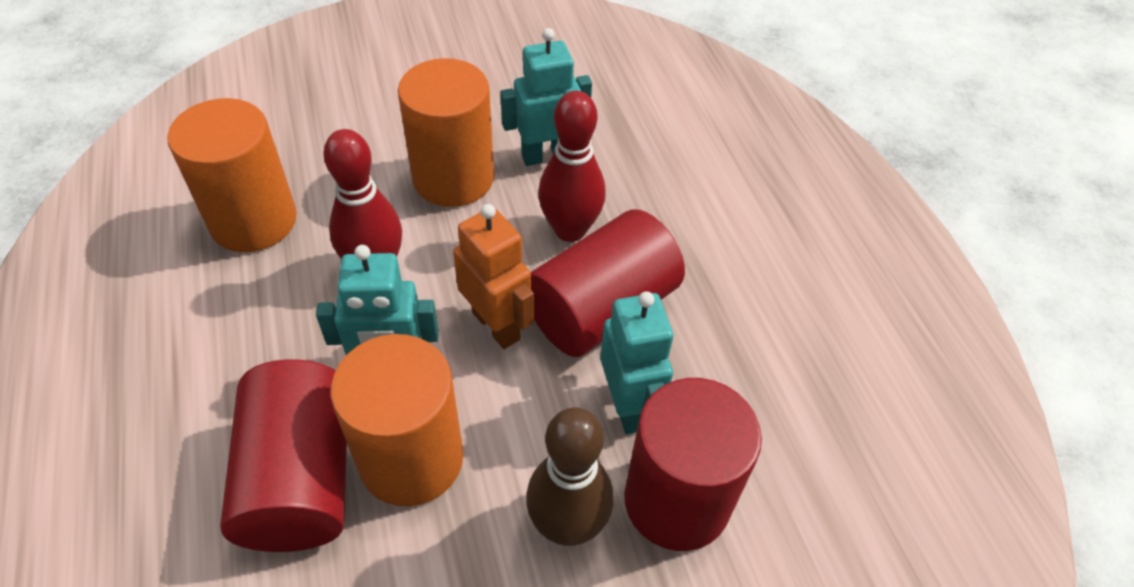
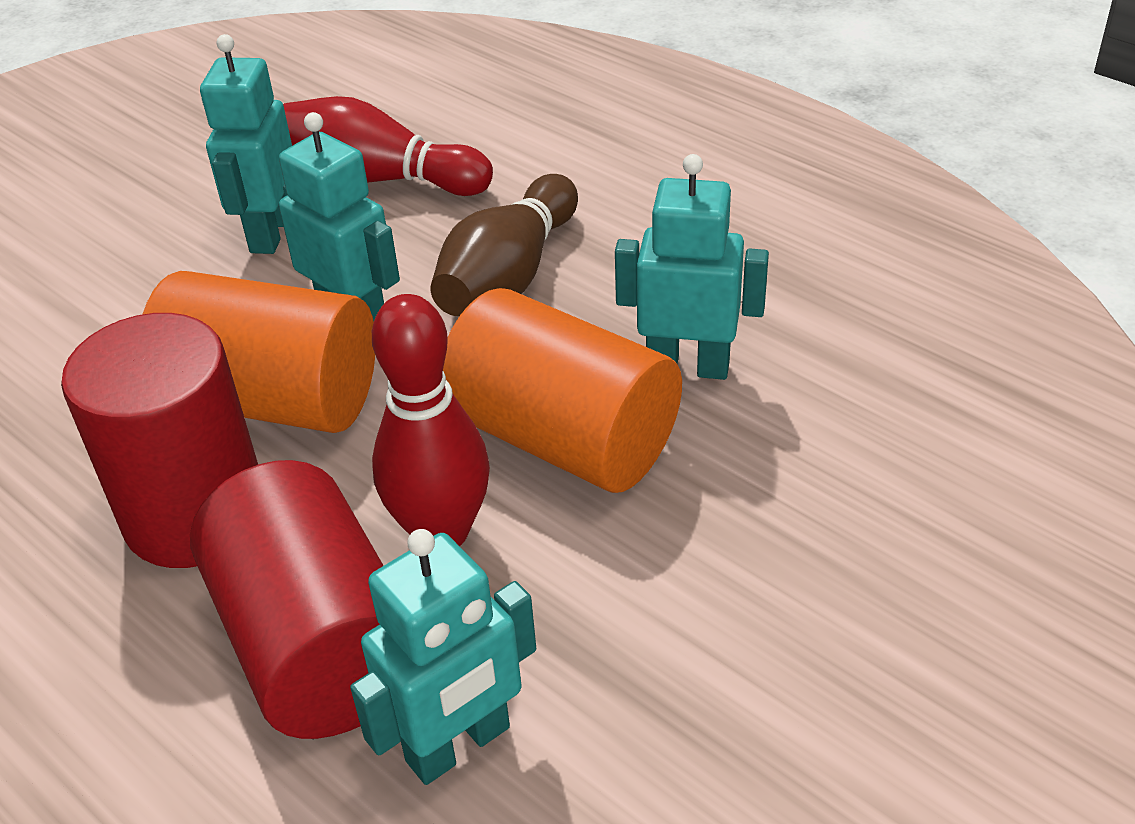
orange cylinder: [167,98,297,252] [331,334,463,506] [398,58,494,207] = 3 -> [142,271,375,433] [443,288,682,493] = 2
orange robot: [453,204,534,349] = 1 -> none = 0
red cylinder: [220,359,347,552] [530,209,685,357] [624,378,762,551] = 3 -> [61,313,258,568] [190,460,384,739] = 2
turquoise robot: [316,245,439,355] [500,28,592,166] [600,291,673,434] = 3 -> [200,34,292,254] [279,112,400,321] [350,529,536,785] [615,154,769,380] = 4

